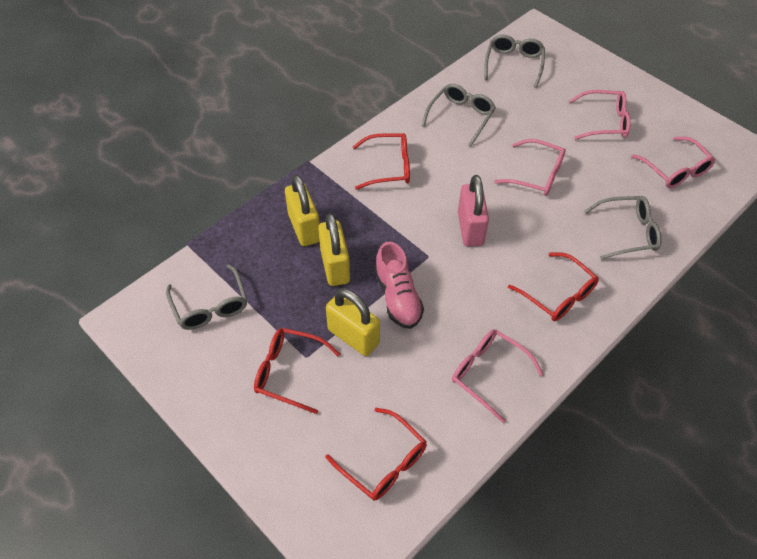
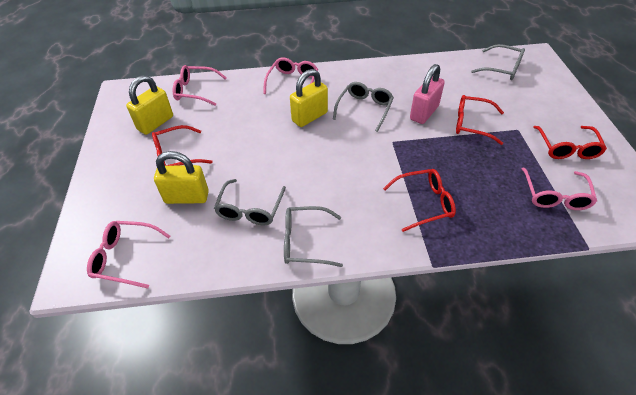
pink shoe: [374,242,424,329] = 1 -> none = 0

